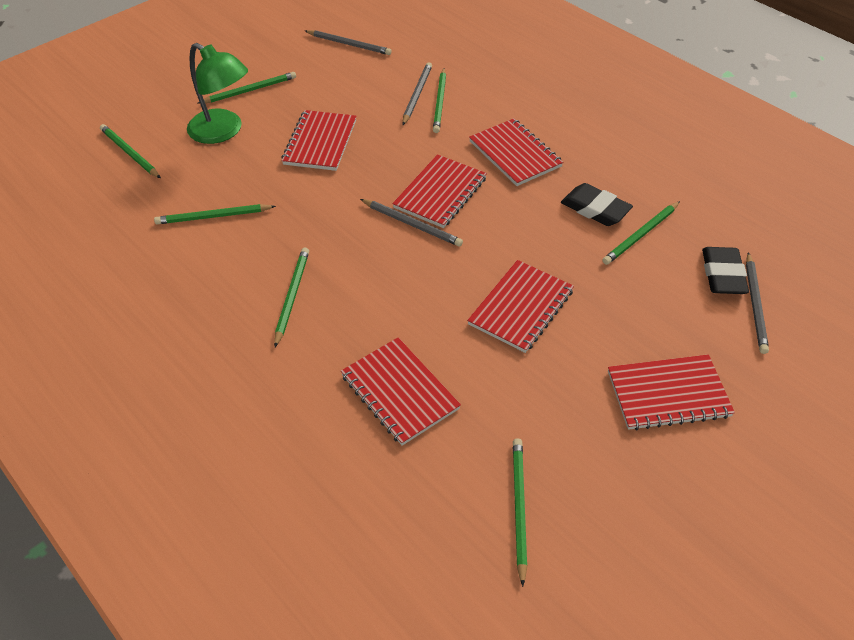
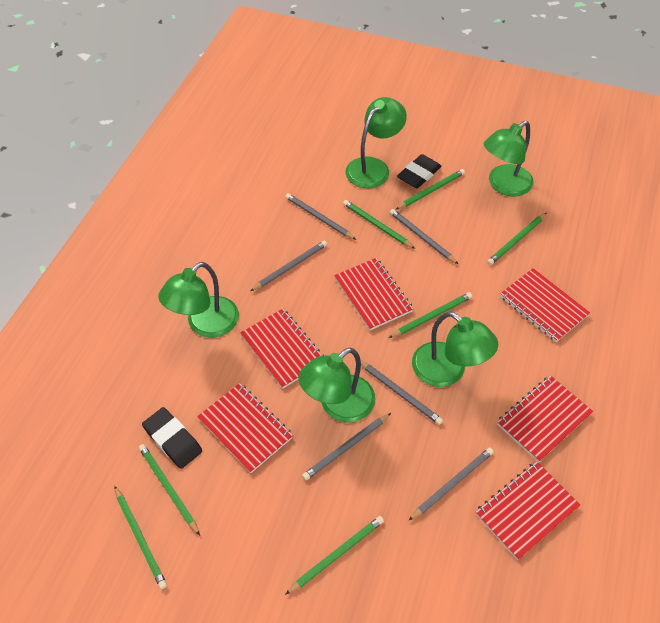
green lamp: [187,43,248,144] = 1 -> [158,262,239,338] [299,347,375,423] [345,97,407,188] [412,311,498,387] [484,121,534,196] = 5
grey pencil: [305,30,392,55] [360,199,463,247] [402,62,432,125] [746,252,769,354] = 4 -> [250,241,327,291] [285,193,356,240] [302,413,391,480] [361,361,443,425] [390,209,458,264] [408,447,494,521] = 6

